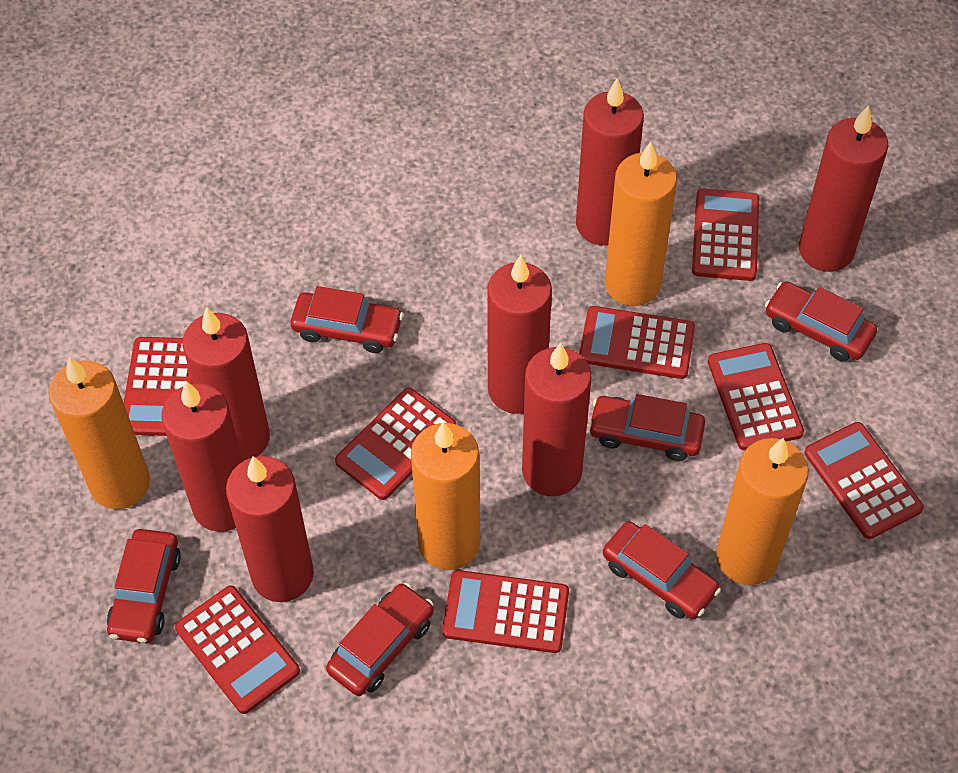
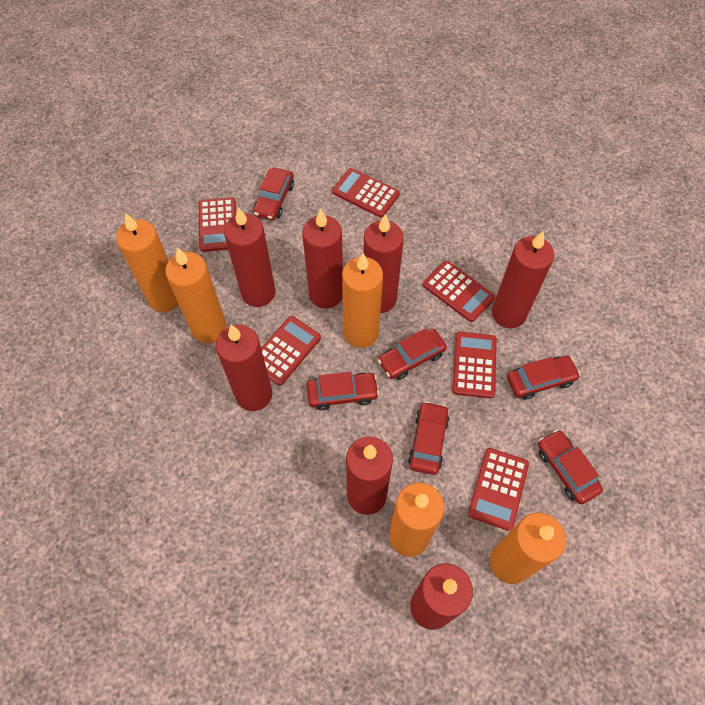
orange candle: [49,357,150,509] [411,422,480,570] [605,141,677,306] [716,437,809,585] = 4 -> [116,213,179,312] [165,247,226,343] [342,253,383,348] [389,482,444,557] [490,513,566,584] = 5
red calculator: [124,337,193,436] [175,585,300,714] [335,388,456,500] [442,570,569,653] [579,306,695,379] [692,189,759,281] [708,343,804,450] [804,422,924,539] = 8 -> [199,197,236,252] [261,316,321,386] [332,168,400,218] [423,261,495,322] [452,332,497,398] [468,448,529,531] = 6

